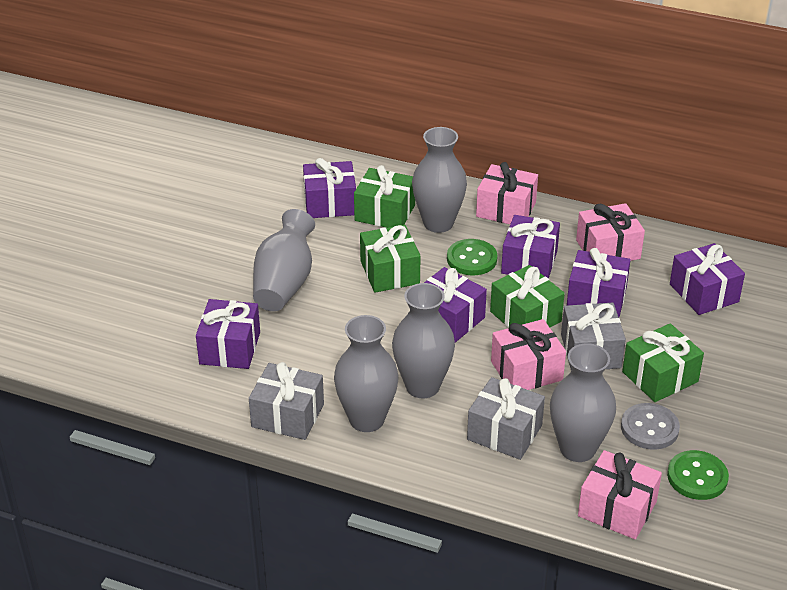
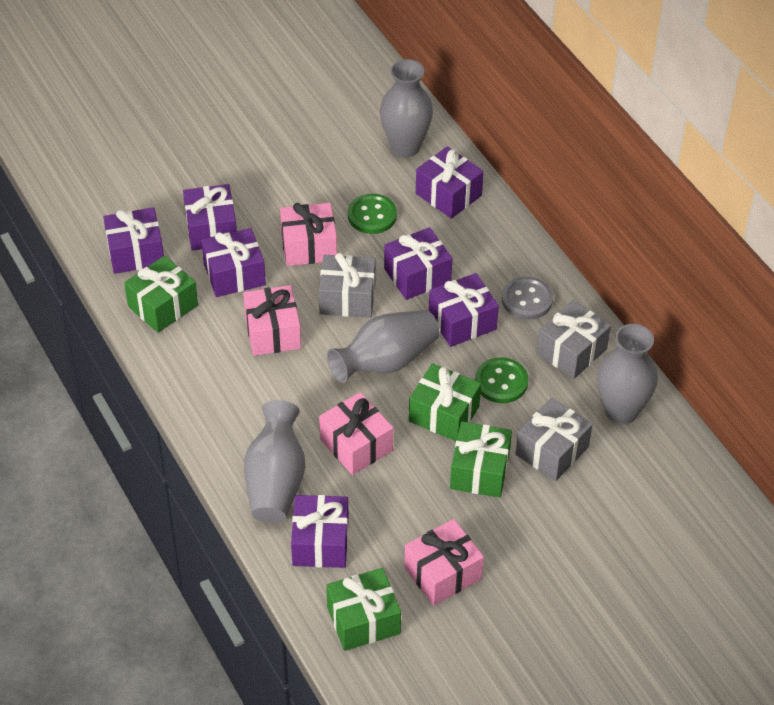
grey vase: [253,209,315,311] [334,315,399,432] [392,283,455,398] [412,127,467,233] [550,343,616,462] = 5 -> [244,400,305,523] [327,310,440,383] [380,59,433,157] [597,324,658,424] = 4
purple gift: [196,299,260,369] [303,158,356,218] [424,267,487,343] [501,215,560,279] [567,248,631,317] [670,243,745,315] = 6 -> [103,207,164,274] [183,184,237,251] [201,228,266,297] [291,495,349,568] [384,227,452,300] [416,146,484,219] [429,273,499,347] = 7

